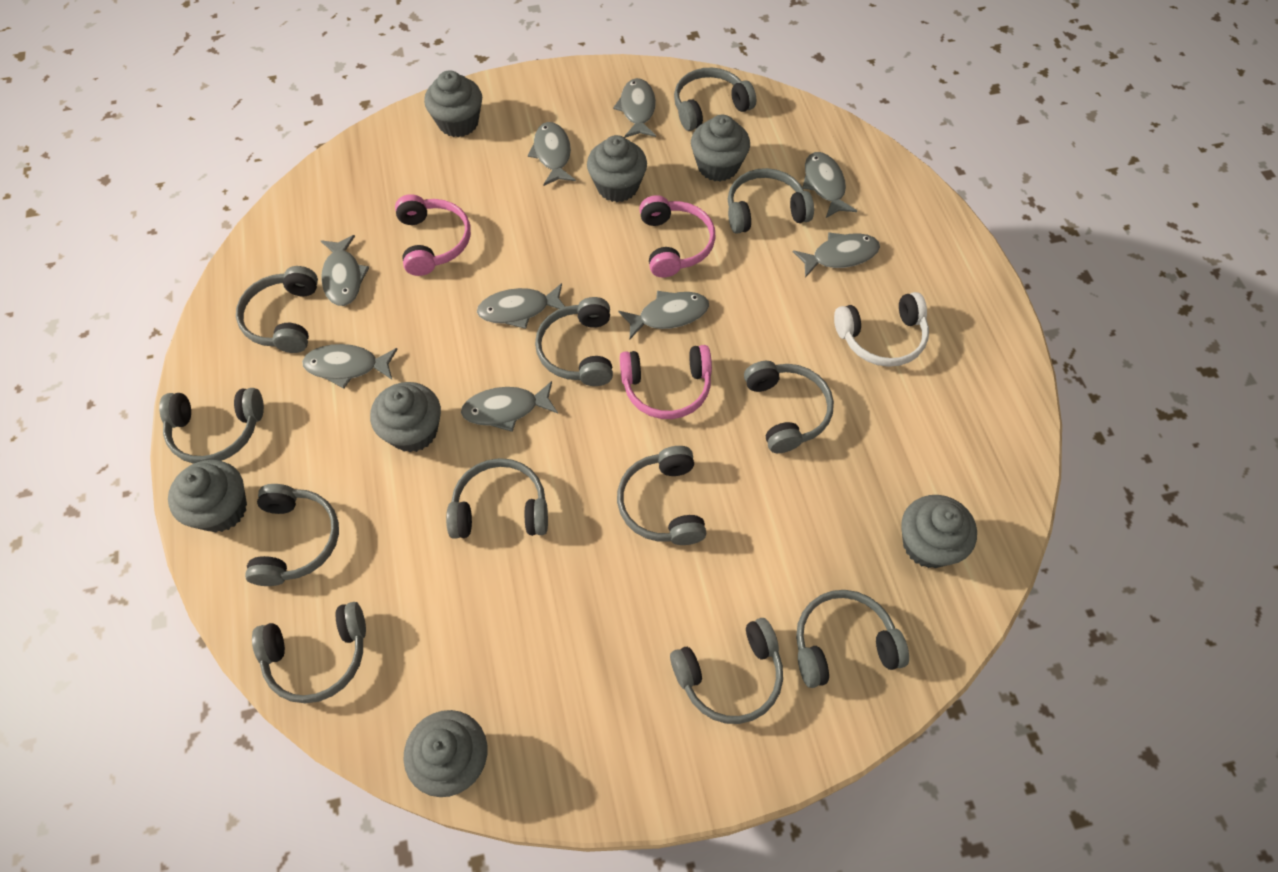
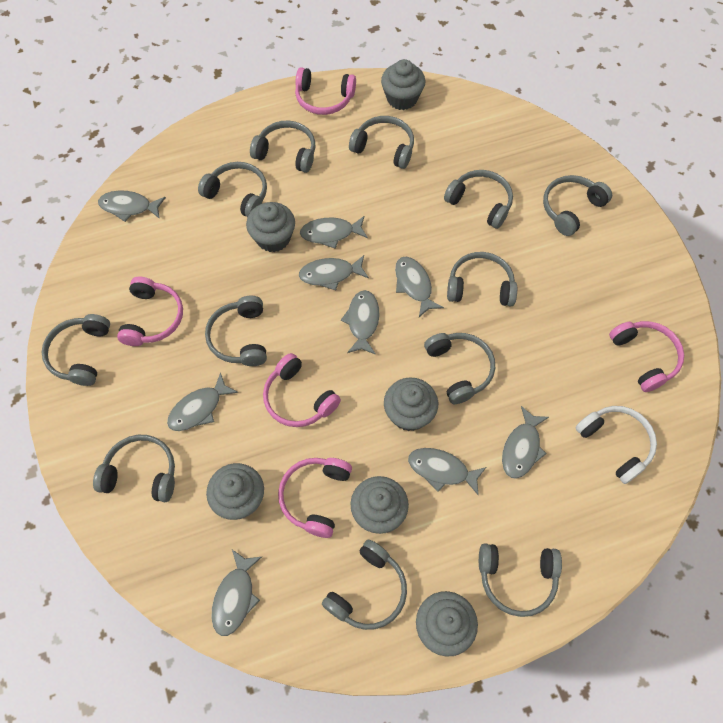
grey cupcake: [168,460,247,533] [370,382,441,452] [404,710,487,797] [424,70,482,137] [587,135,647,202] [691,115,750,182] [901,495,977,568] = 7 -> [206,463,264,520] [246,202,295,252] [350,476,409,534] [381,59,426,110] [384,377,438,431] [416,591,478,657] = 6
pink headphones: [395,194,471,276] [620,345,712,419] [639,195,716,278] = 3 -> [117,277,183,346] [263,353,341,427] [278,458,352,538] [295,67,356,115] [609,321,684,392] = 5

